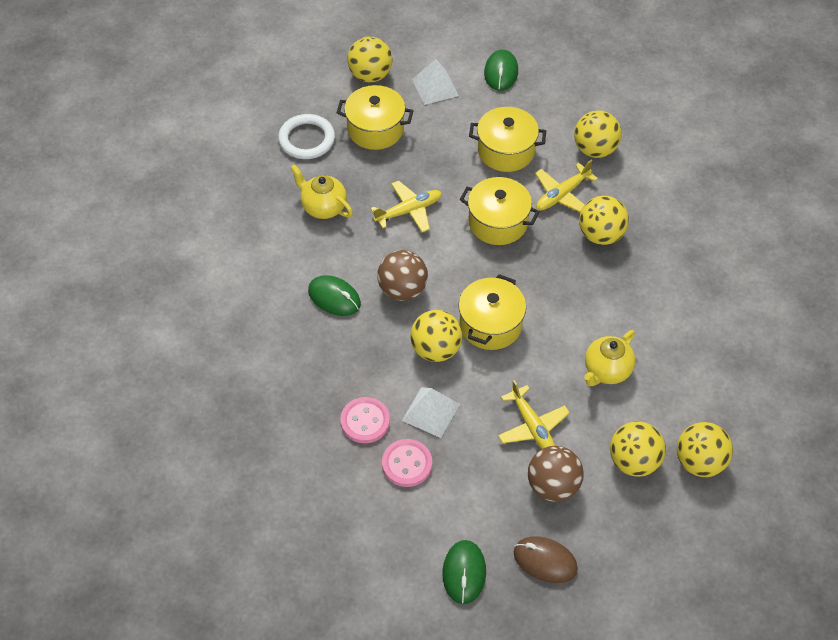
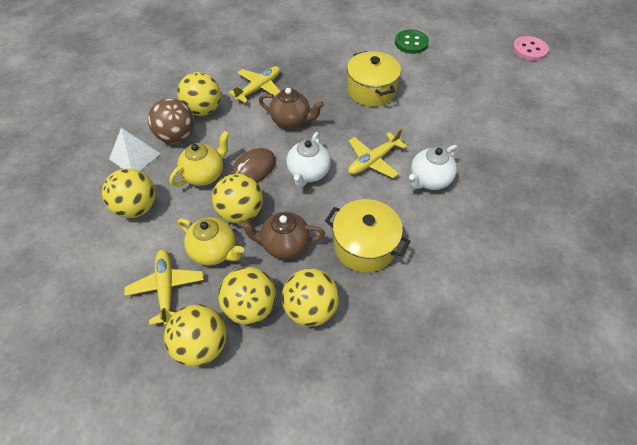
brown ball: [377,250,428,301] [528,446,584,502] = 2 -> [148,98,194,143] = 1
brown teapot: none = 0 -> [239,212,325,259] [259,88,324,129] = 2
green button: none = 0 -> [395,29,429,54] = 1
green mouse: [308,275,361,316] [442,540,486,604] [484,49,518,91] = 3 -> none = 0
pink button: [340,397,390,443] [382,439,432,487] = 2 -> [512,36,549,61] = 1
white pyramid: [402,387,460,438] [412,59,459,105] = 2 -> [109,128,161,171] = 1
white ring: [278,114,335,159] = 1 -> none = 0
white teapot: none = 0 -> [286,132,331,187] [409,145,458,190] = 2
yellow pot: [337,85,414,150] [458,274,526,350] [460,177,540,245] [469,107,546,172] = 4 -> [325,199,411,273] [347,51,401,107] = 2

